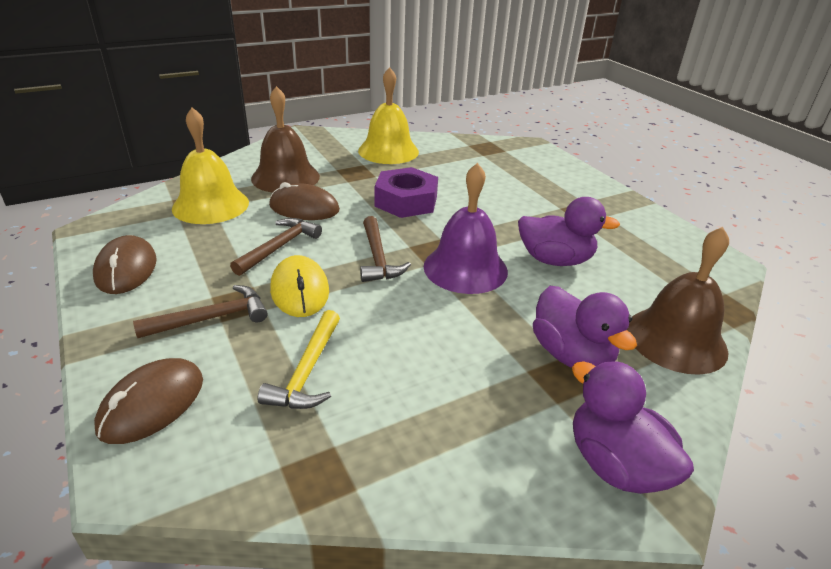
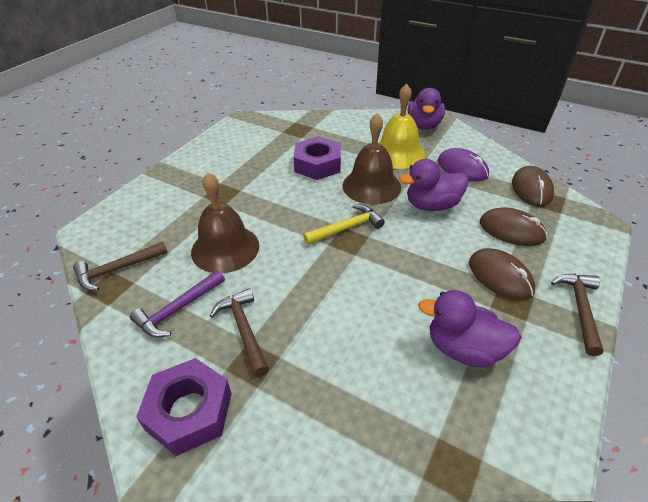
purple bell: [424,163,508,294] = 1 -> none = 0
purple hammer: none = 0 -> [130,270,225,338] = 1
purple mouse: none = 0 -> [438,148,489,182] = 1
purple nut: [375,167,438,218] = 1 -> [136,358,232,456] [293,136,341,180] = 2
yellow bell: [172,107,249,224] [358,67,419,164] = 2 -> [378,84,426,169] = 1
yellow mouse: [270,255,329,317] = 1 -> none = 0

